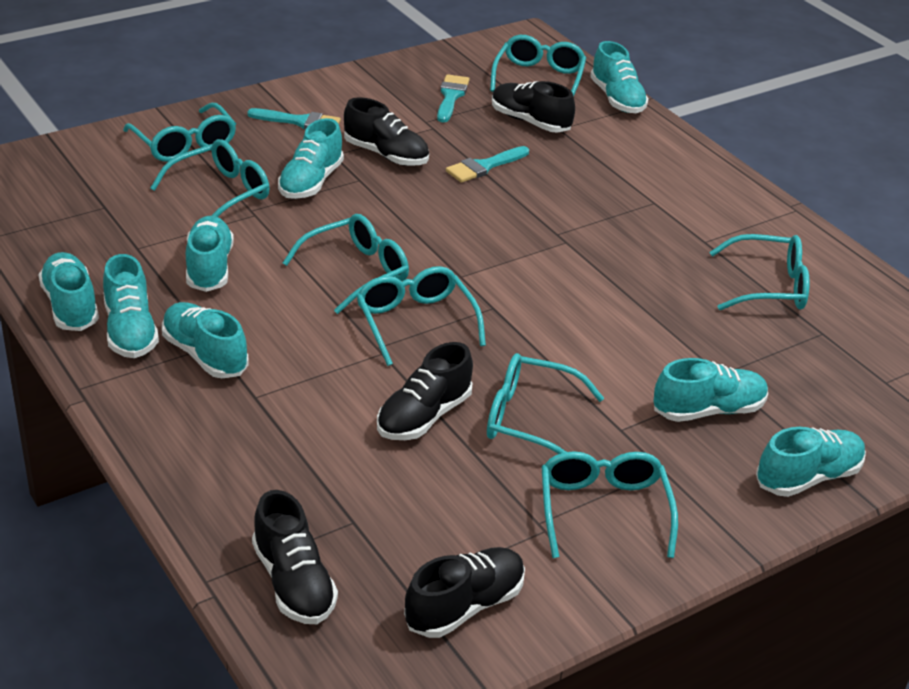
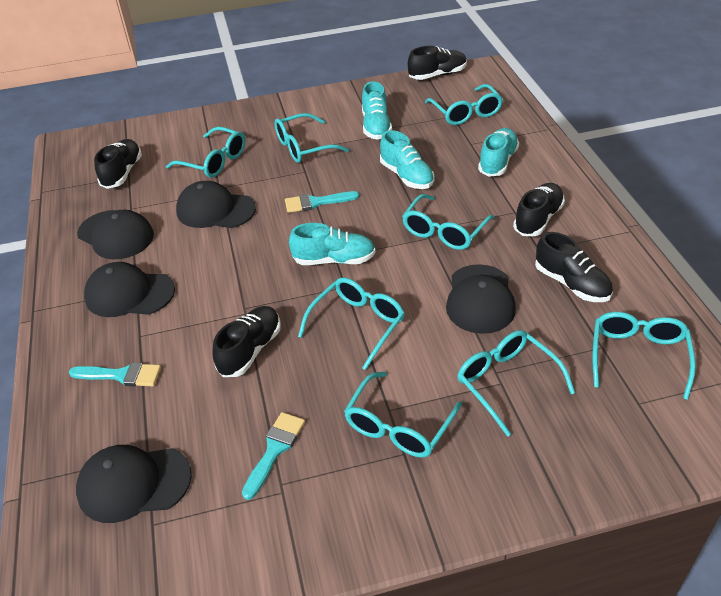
black cap: none = 0 -> [76,445,192,523] [77,210,154,259] [84,262,175,317] [176,181,256,228] [446,264,516,334] = 5
turquoise shoe: [38,252,99,331] [103,254,159,358] [162,302,248,378] [186,216,234,292] [278,118,344,199] [590,41,649,113] [653,358,768,422] [756,427,866,497] = 8 -> [289,223,375,265] [362,81,392,140] [380,130,434,189] [478,128,519,177] = 4

